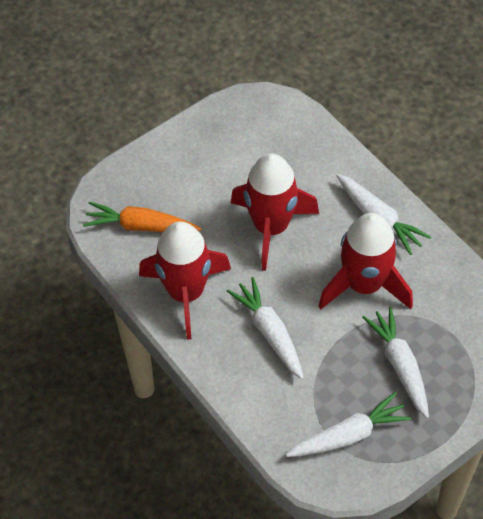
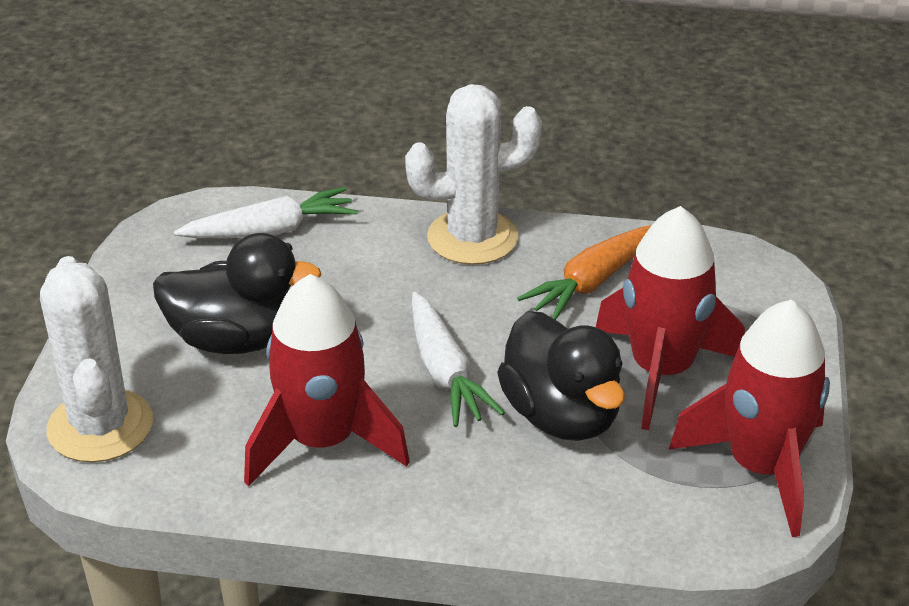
black duck: none = 0 -> [153,233,322,354] [497,311,625,441] = 2
white cactus: none = 0 -> [40,256,153,462] [405,84,542,265] = 2
white carrot: [227,277,304,379] [286,392,411,457] [337,174,431,255] [362,307,429,419] = 4 -> [174,187,357,238] [412,292,505,427] = 2

